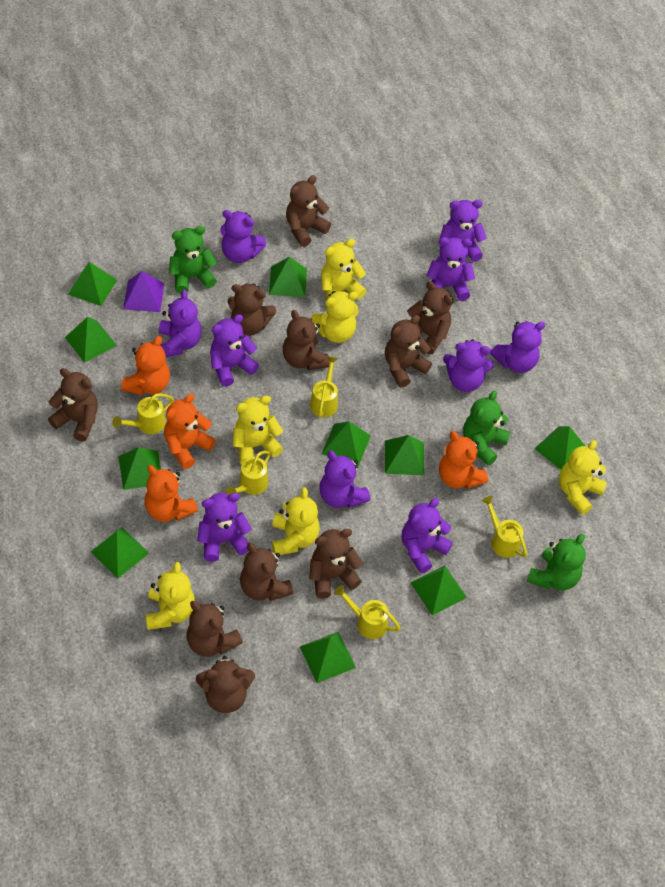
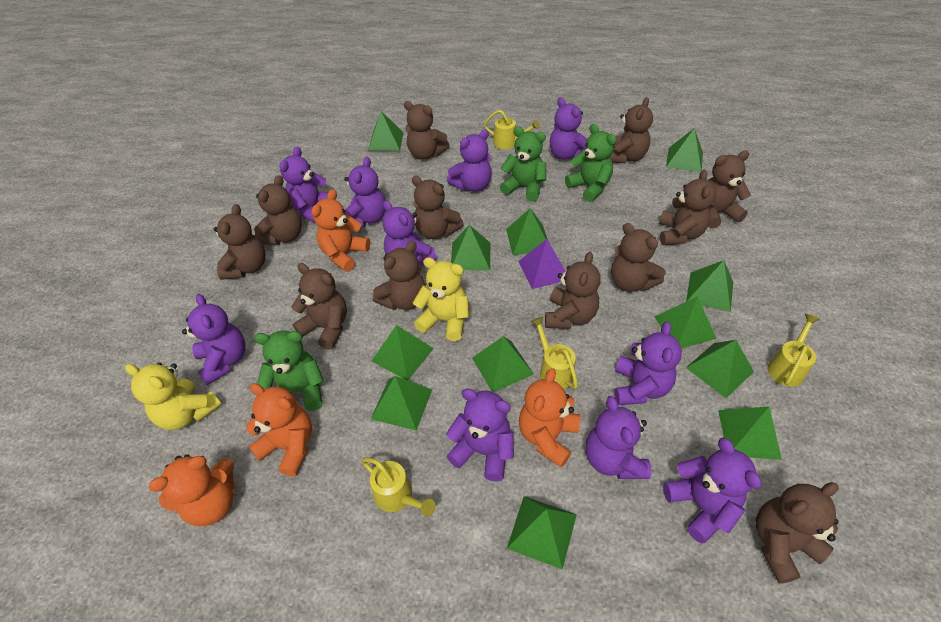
brown teddy bear: [48,368,98,442] [187,601,243,657] [196,656,255,713] [228,283,276,336] [240,542,293,601] [283,310,330,370] [286,175,331,247] [309,529,363,598] [385,315,432,388] [407,281,453,354] = 10 -> [214,204,266,280] [254,175,302,245] [291,263,347,350] [373,241,426,310] [404,101,449,160] [412,176,464,239] [545,252,601,329] [609,97,653,164] [611,223,665,292] [659,170,716,245] [708,150,751,228] [755,482,839,584] = 12
green pyramid: [65,317,117,363] [68,262,117,306] [91,527,149,578] [118,447,161,490] [269,257,307,297] [300,632,356,683] [322,422,371,466] [385,435,424,476] [410,565,467,615] [534,426,585,470] = 10 -> [368,111,404,151] [371,376,432,431] [372,325,434,380] [451,225,490,270] [472,337,534,392] [506,208,548,255] [507,496,577,570] [654,296,716,349] [666,128,703,172] [686,260,733,312] [686,340,754,398] [718,407,782,460] = 12
yellow teddy bear: [145,562,195,630] [233,395,283,465] [272,487,320,555] [311,291,358,343] [321,239,366,299] [559,440,607,515] = 6 -> [125,363,221,430] [413,257,469,341] = 2
yellow watering can: [112,393,174,434] [226,450,271,495] [310,356,338,418] [334,585,401,639] [482,496,527,558] = 5 -> [361,457,436,517] [484,110,540,150] [530,317,578,389] [768,314,820,387] = 4

